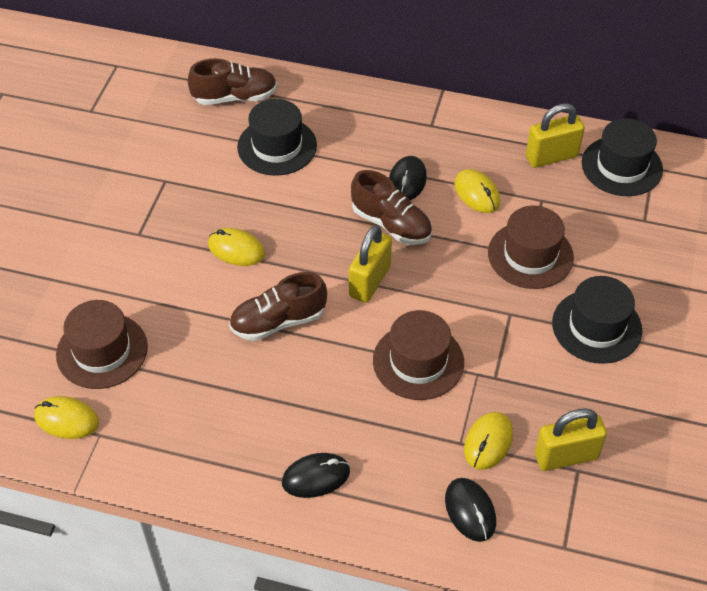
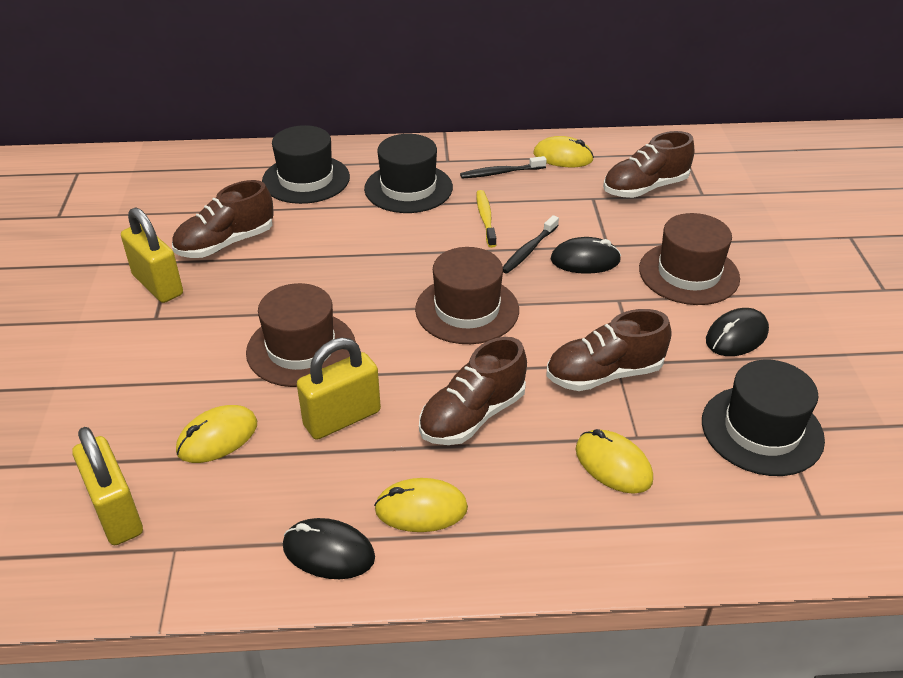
black toothbrush: none = 0 -> [460,156,547,179] [503,215,559,274] = 2
brown shoe: [188,58,277,105] [229,272,327,341] [351,170,432,245] = 3 -> [172,180,274,258] [419,337,527,445] [546,309,671,391] [603,131,694,198] = 4
yellow toothbrush: none = 0 -> [477,190,496,248] = 1

